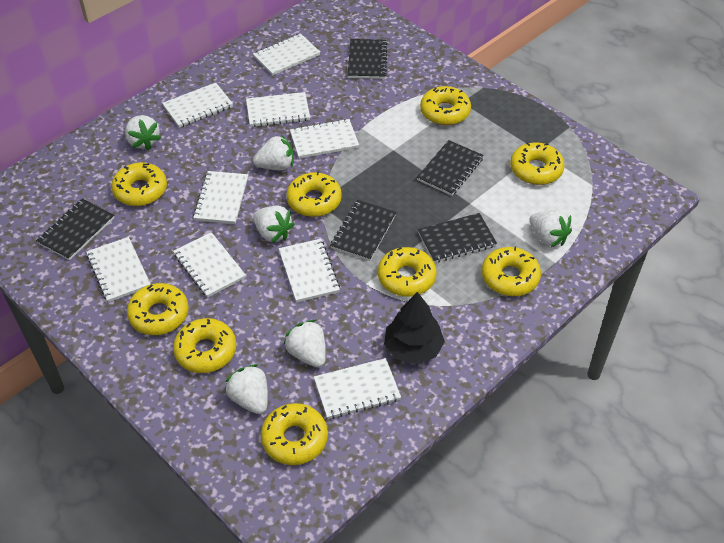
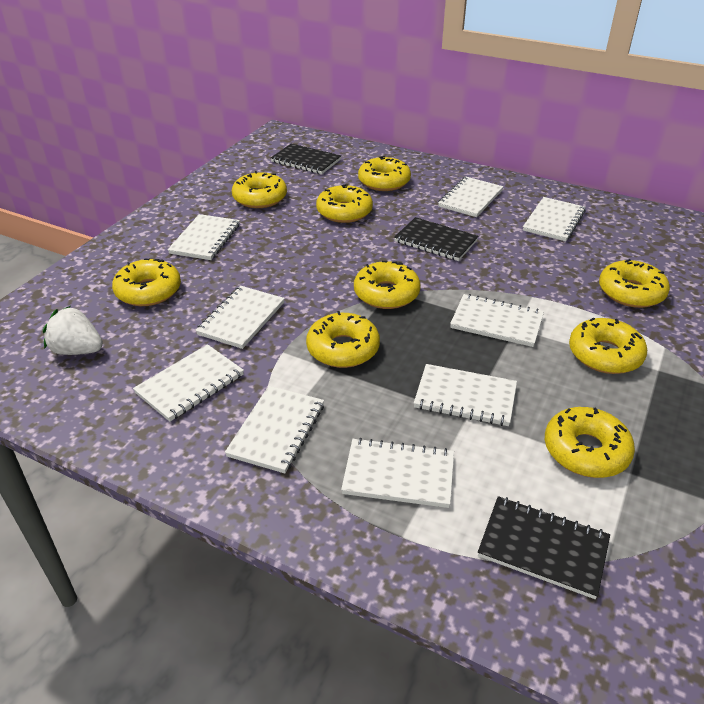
black notebook: [36,199,114,260] [330,200,396,261] [348,39,388,79] [417,140,484,196] [418,213,497,263] = 5 -> [271,144,341,174] [394,217,479,261] [478,496,610,599] = 3
black tree: [384,292,445,364] = 1 -> none = 0
white strawberry: [125,115,161,150] [225,364,268,414] [253,135,294,171] [253,205,294,243] [284,320,326,368] [529,210,572,247] = 6 -> [43,306,103,355] = 1

